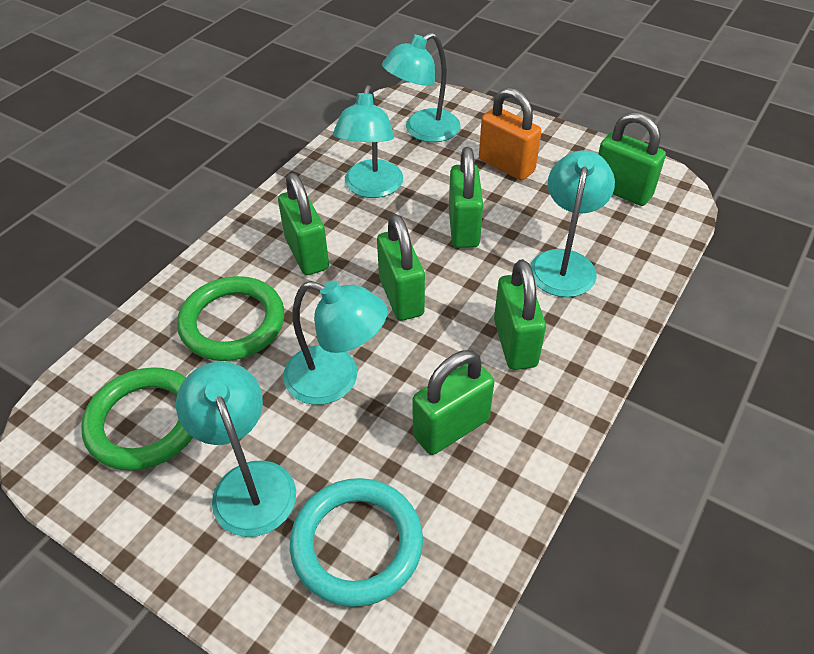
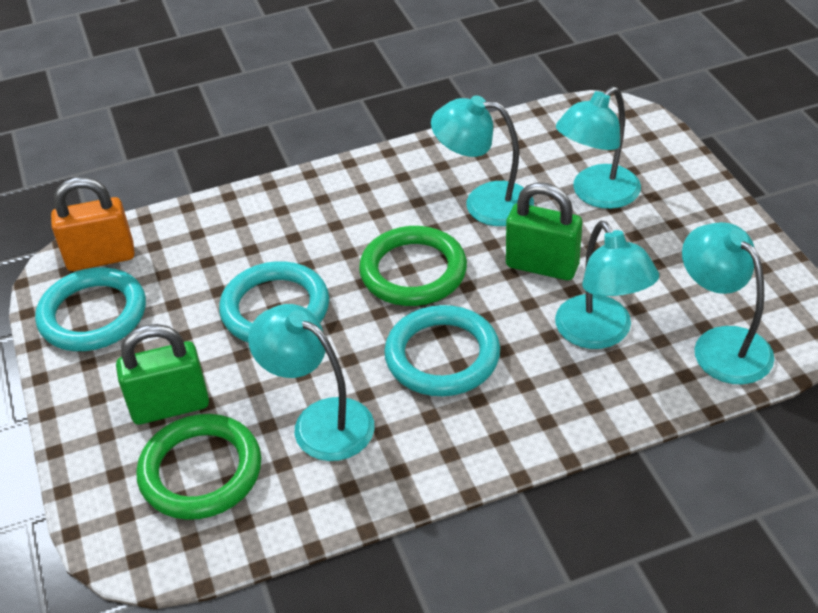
green padlock: [278,173,329,275] [377,214,425,321] [412,350,494,455] [449,147,483,248] [494,259,546,370] [598,112,666,206] = 6 -> [116,324,209,425] [506,183,582,280] = 2
turquoise ring: [290,478,423,607] = 1 -> [35,267,146,351] [219,261,329,343] [384,305,500,396] = 3

